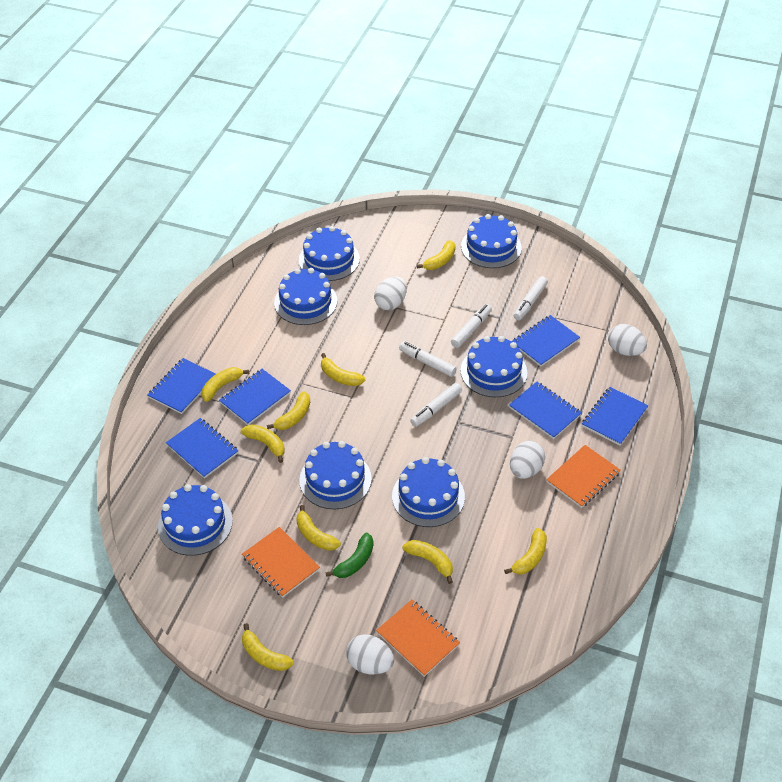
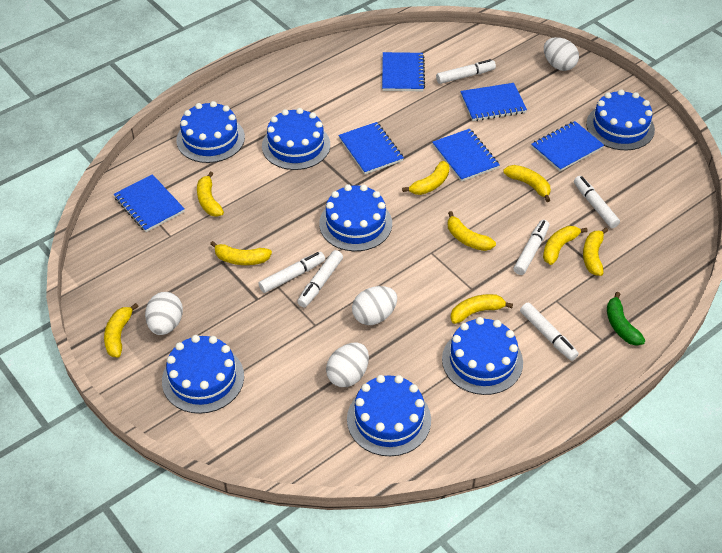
orange notebook: [242,527,320,598] [376,600,460,677] [546,445,621,508] = 3 -> none = 0
white marker: [399,342,457,377] [410,383,462,427] [451,304,492,348] [513,276,548,320] = 4 -> [258,252,325,293] [297,250,343,307] [436,59,496,84] [514,220,549,275] [520,303,579,361] [574,176,620,228] = 6

